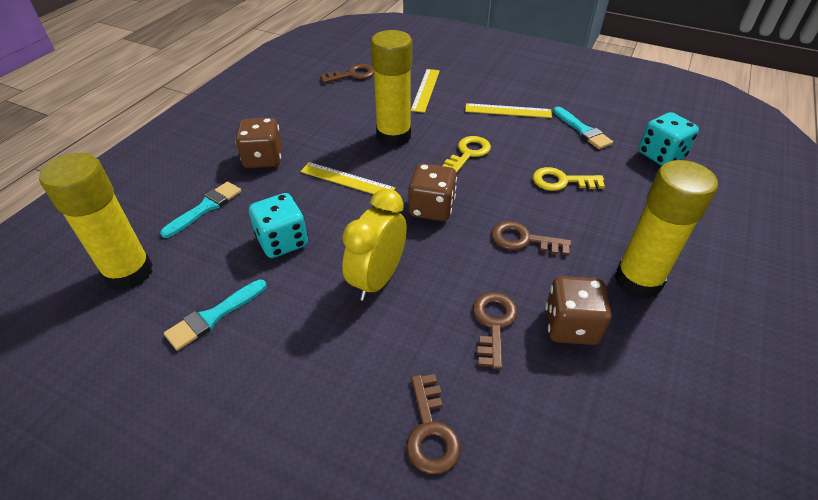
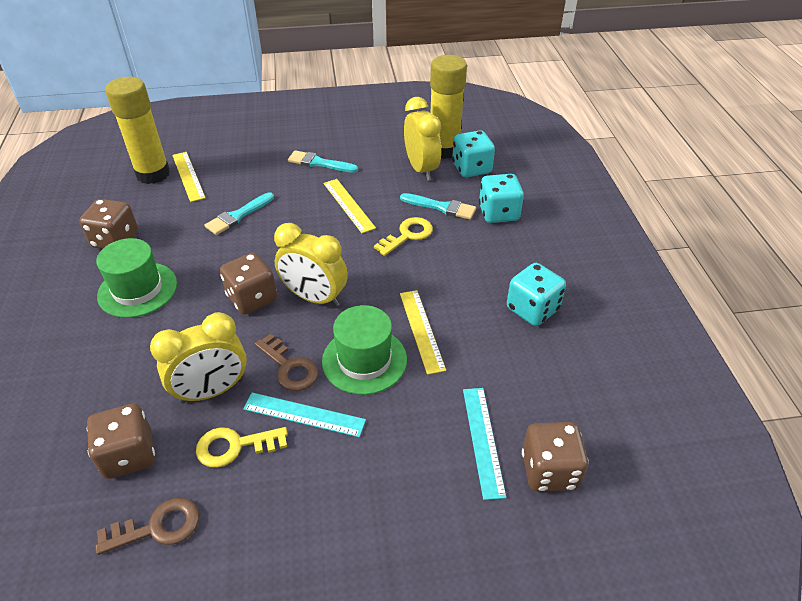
brown dice: [235,118,282,168] [409,163,457,221] [545,276,612,345] = 3 -> [79,199,138,249] [87,403,155,479] [220,253,277,314] [522,422,589,492] = 4
brown key: [320,64,374,83] [407,374,461,474] [473,292,517,370] [491,221,572,255] = 4 -> [96,498,199,555] [255,334,318,391] = 2
green hat: none = 0 -> [96,238,177,318] [322,305,407,395] = 2
turquoise dice: [249,193,308,258] [639,112,699,166] = 2 -> [452,130,495,177] [479,174,524,223] [507,263,566,326] = 3
turquoise ruler: none = 0 -> [243,393,366,437] [463,388,506,500] = 2
yellow clock: [342,189,407,301] = 1 -> [150,312,247,403] [274,223,348,307] [404,97,441,181] = 3
yellow glue stick: [39,153,153,290] [371,30,412,147] [614,160,718,299] = 3 -> [105,77,170,184] [430,55,467,159] = 2

